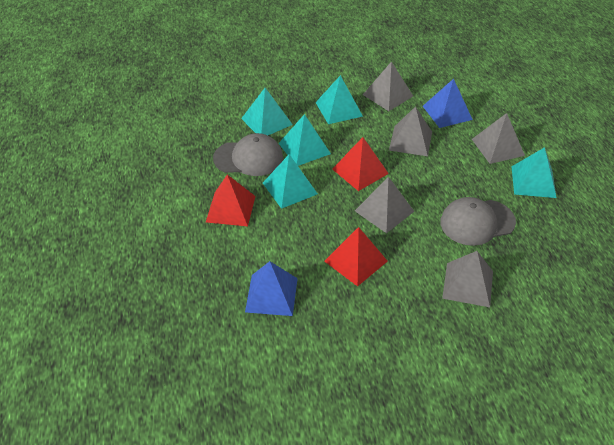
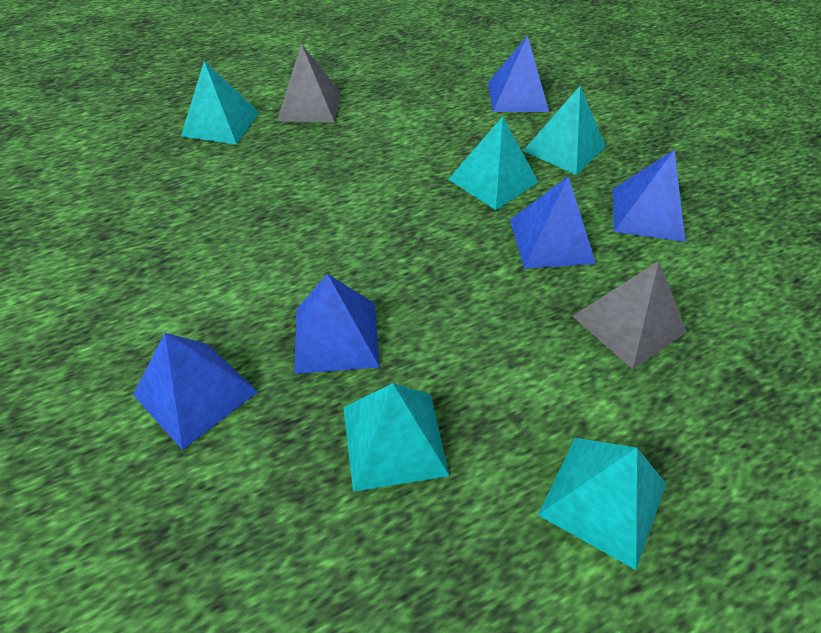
blue pyramid: [245,261,298,316] [423,79,473,128] = 2 -> [133,333,258,450] [294,274,380,374] [488,35,549,112] [510,176,596,269] [613,150,686,242] = 5
grey cap: [213,133,283,176] [440,197,516,246] = 2 -> none = 0
grey pyramid: [355,177,414,233] [363,61,413,111] [389,106,432,156] [442,251,493,307] [472,113,525,164] = 5 -> [277,44,340,122] [572,261,687,370] = 2
red pyramid: [206,175,256,226] [324,227,388,287] [332,137,389,191] = 3 -> none = 0

